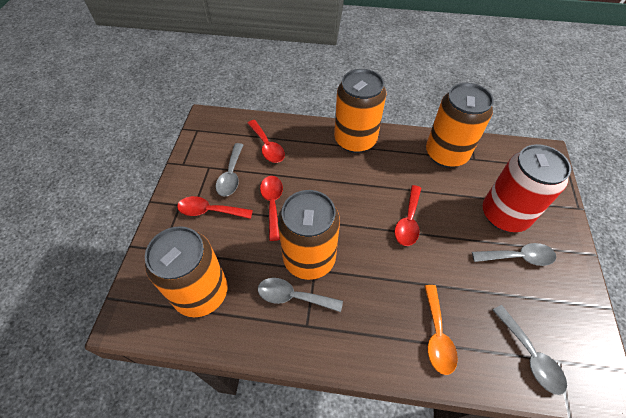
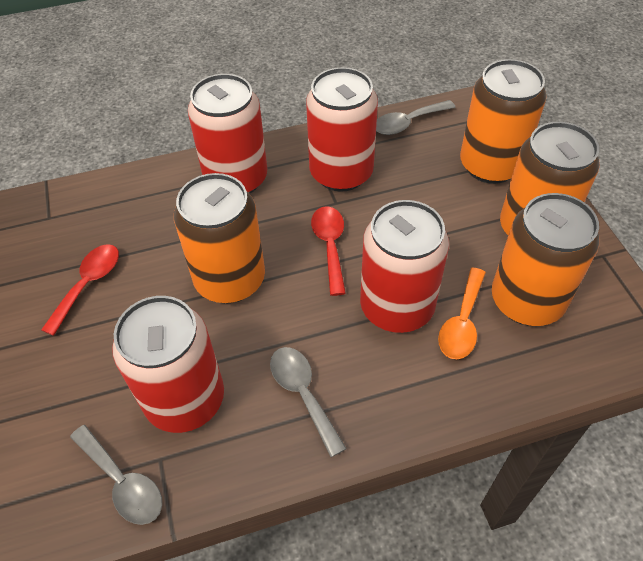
grey spoon: [216,143,243,197] [258,278,343,312] [472,243,556,266] [493,305,567,395] = 4 -> [70,425,162,525] [270,347,347,457] [376,100,456,135] = 3
red can: [483,144,571,232] = 1 -> [112,296,224,433] [188,74,267,194] [306,67,378,192] [360,200,449,333] = 4
red spoon: [177,196,253,219] [248,120,285,163] [260,176,283,241] [395,185,421,246] = 4 -> [41,244,119,336] [311,206,346,296] = 2

